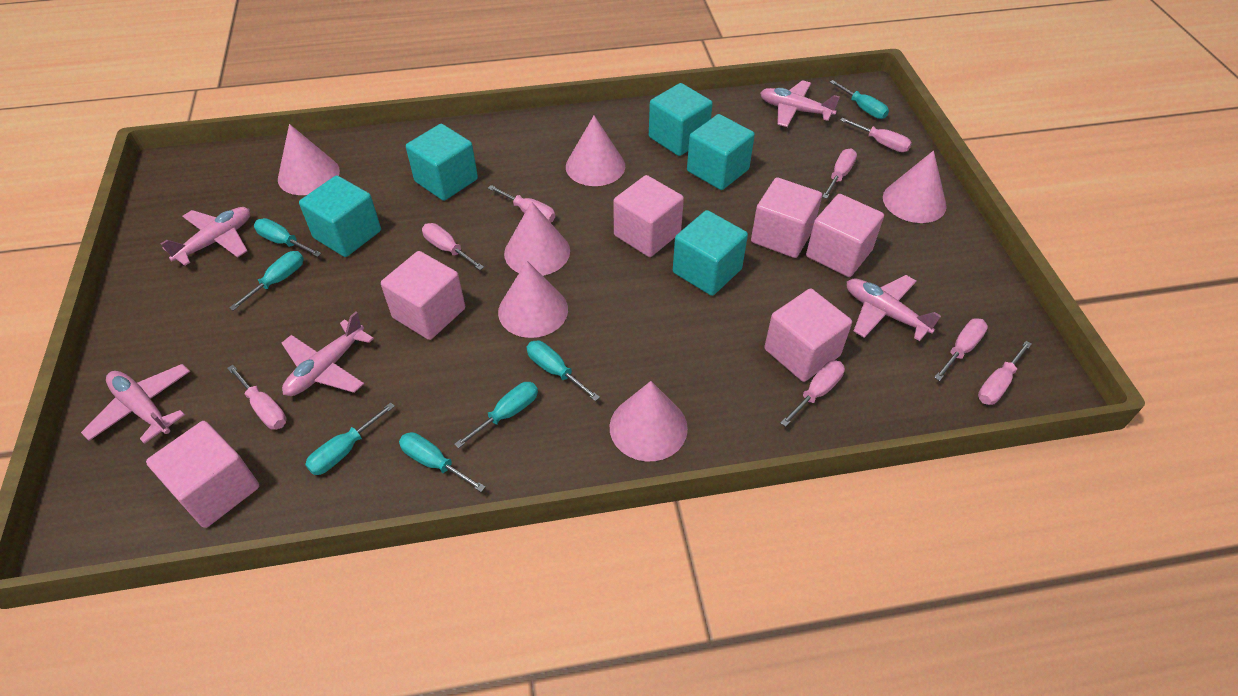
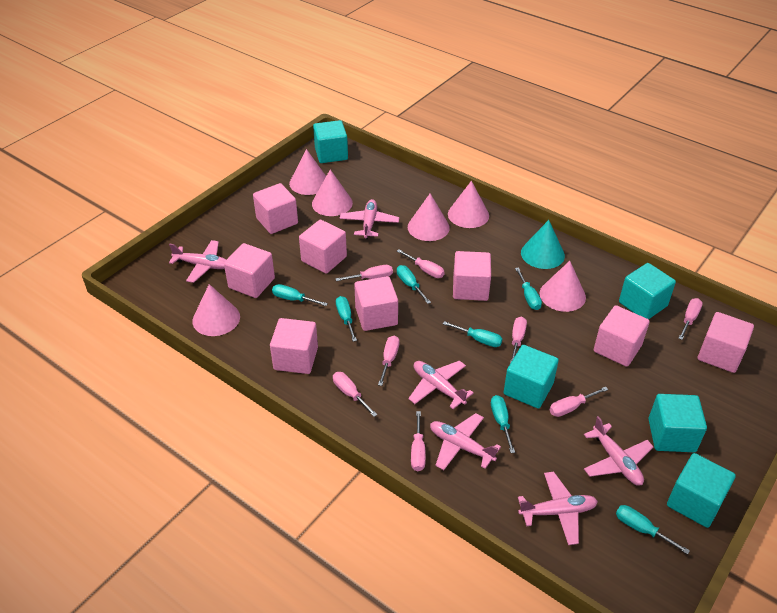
pink cube: [146,421,259,528] [381,251,465,340] [614,175,684,257] [751,177,822,258] [764,289,852,382] [806,194,884,277] = 6 -> [224,243,275,298] [253,183,298,234] [270,318,318,374] [299,220,347,274] [354,276,398,331] [453,251,491,301] [594,305,650,367] [698,312,754,373] = 8
pink plane: [81,364,190,444] [161,207,250,266] [282,312,374,396] [760,80,840,127] [847,275,941,341] = 5 -> [169,240,226,283] [340,199,399,239] [408,360,474,409] [430,413,501,470] [518,472,598,545] [584,416,654,486] = 6
turquoise cone: none = 0 -> [521,220,565,269] = 1

